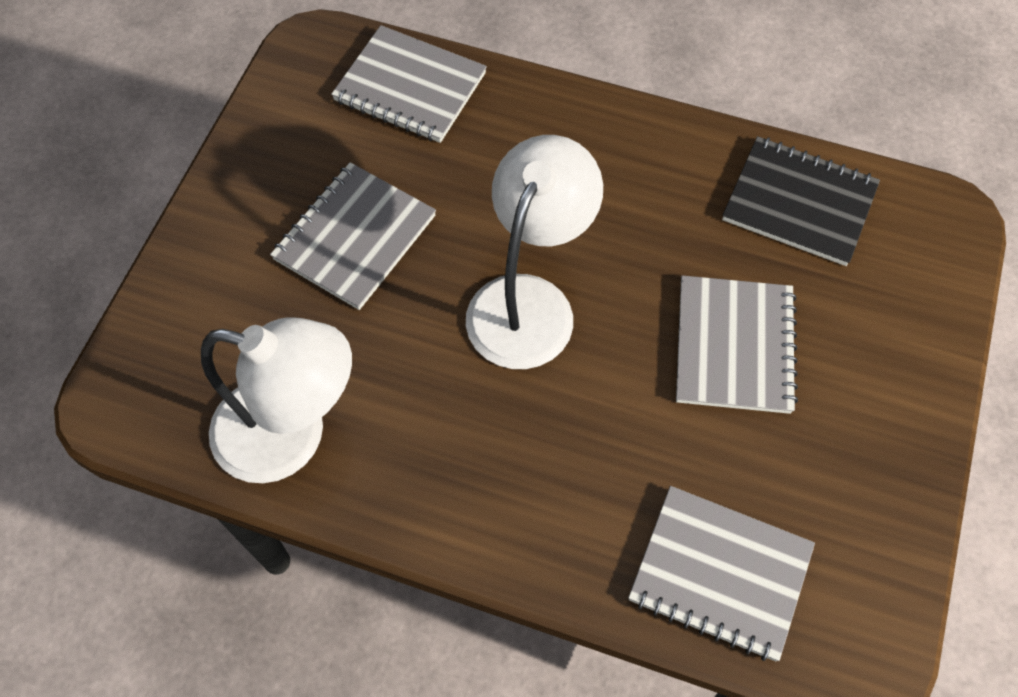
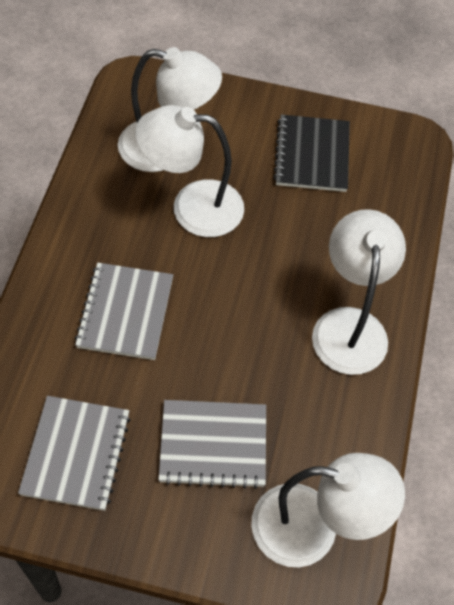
grey notebook: [270,162,436,310] [331,25,487,143] [628,486,815,661] [676,275,798,414] = 4 -> [18,396,131,511] [75,263,173,360] [158,400,266,489] = 3
white lamp: [201,317,352,483] [466,135,603,369] = 2 -> [118,47,222,172] [135,105,244,237] [251,453,405,567] [312,209,406,375] = 4

